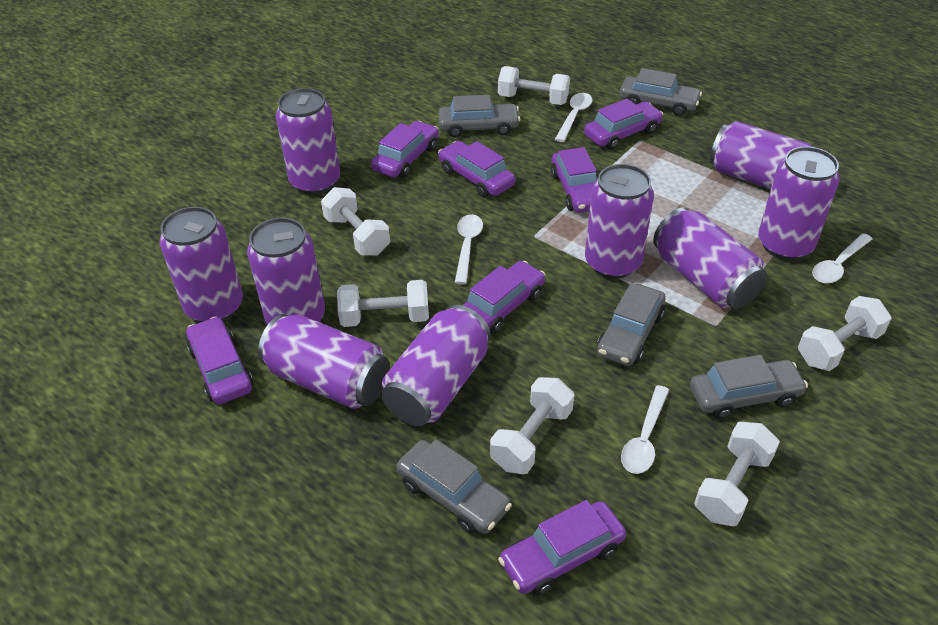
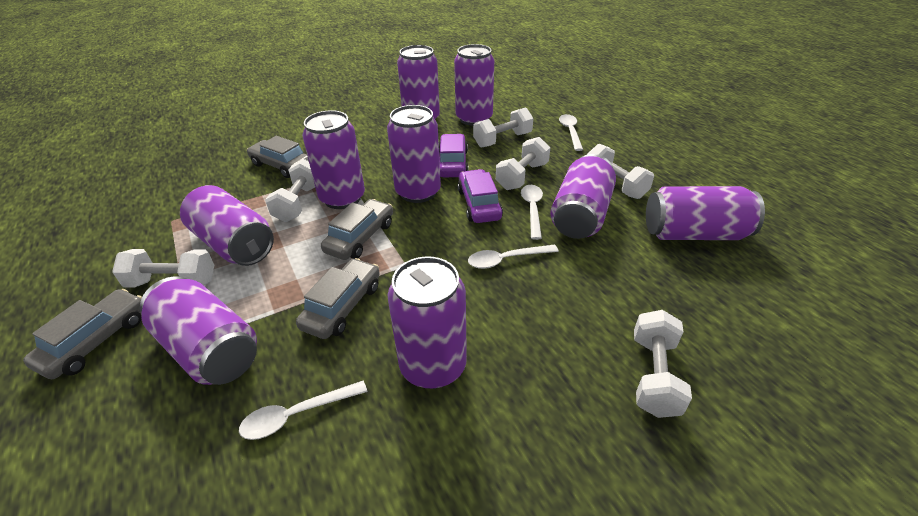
grey car: [396,439,512,534] [438,95,521,138] [597,283,666,366] [619,68,702,116] [690,355,808,419] = 5 -> [23,289,142,379] [247,136,309,178] [296,258,380,339] [321,199,393,260] = 4
purple car: [186,316,253,404] [371,121,439,178] [438,141,515,197] [462,261,546,334] [498,500,626,595] [551,147,597,213] [584,99,663,150] = 7 -> [439,134,468,177] [457,169,503,223] = 2

